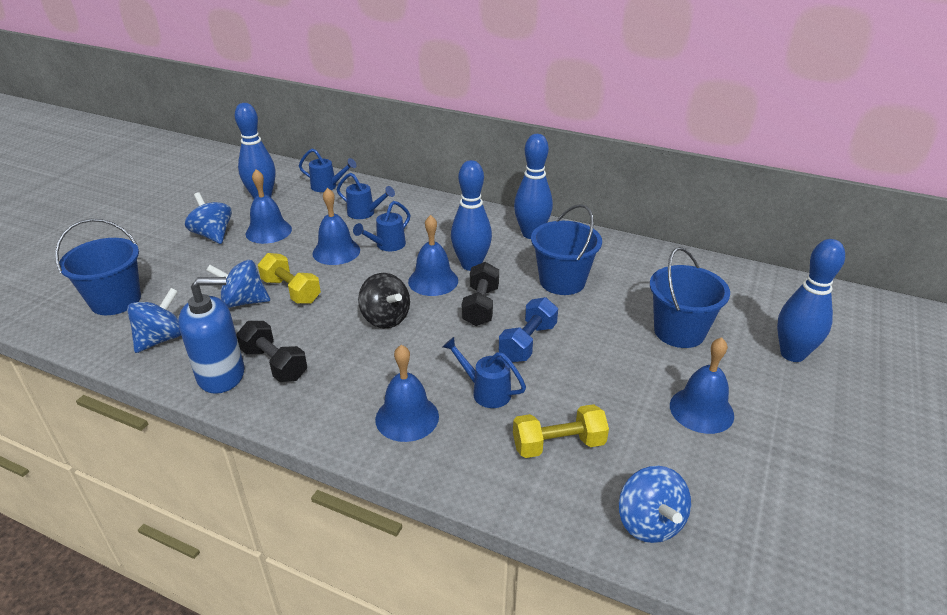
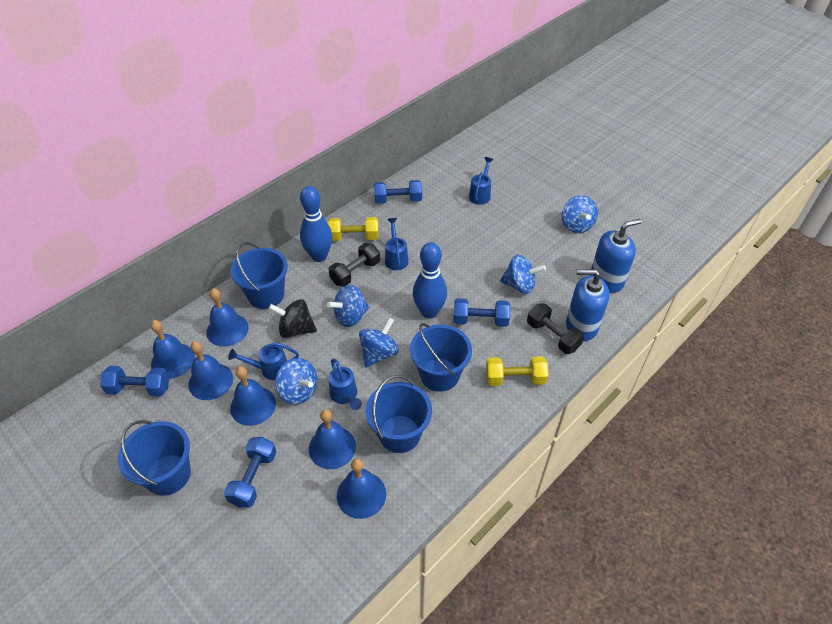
blue bell: [246,169,292,244] [313,188,360,265] [375,345,439,442] [408,215,458,296] [670,337,734,434] = 5 -> [150,320,195,379] [188,341,233,400] [206,288,249,347] [230,366,276,426] [309,409,356,469] [337,458,386,519] = 6
blue bowling pin: [235,103,275,199] [451,160,492,271] [514,134,553,239] [777,239,845,362] = 4 -> [300,186,333,262] [413,242,447,319] = 2
blue bucket: [55,219,141,315] [531,204,602,295] [650,247,730,348] = 3 -> [118,420,191,496] [231,242,288,309] [366,375,432,453] [410,323,472,392] = 4
blue dumbbell: [499,297,558,362] = 1 -> [100,366,169,396] [224,437,277,508] [374,180,422,204] [453,298,510,327] = 4
blue soap dispenser: [178,277,244,394] = 1 -> [566,269,610,341] [591,219,642,293] = 2
blue spinning top: [127,288,181,353] [185,192,232,244] [206,260,270,308] [619,466,691,543] = 4 -> [275,358,318,405] [327,285,369,327] [359,318,399,368] [500,255,546,294] [562,195,598,233] = 5

